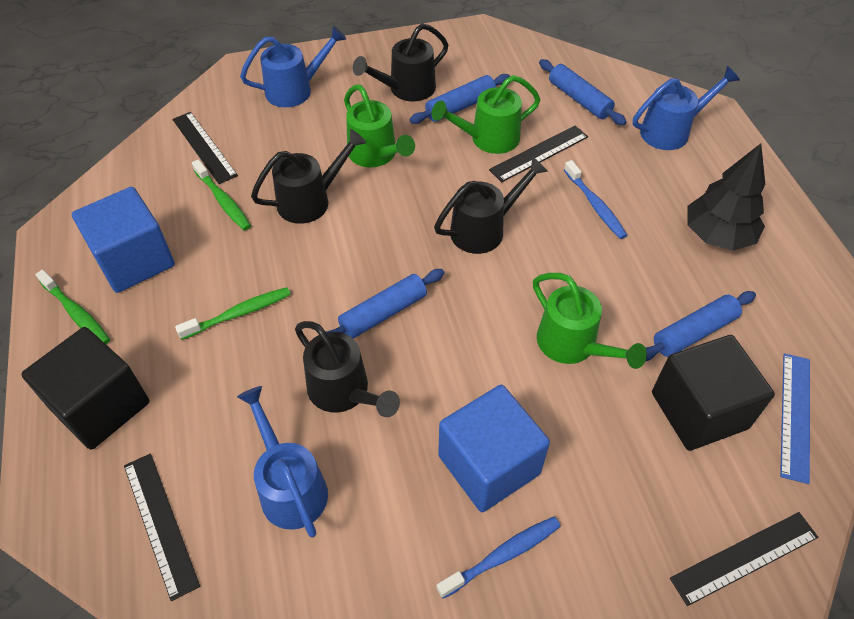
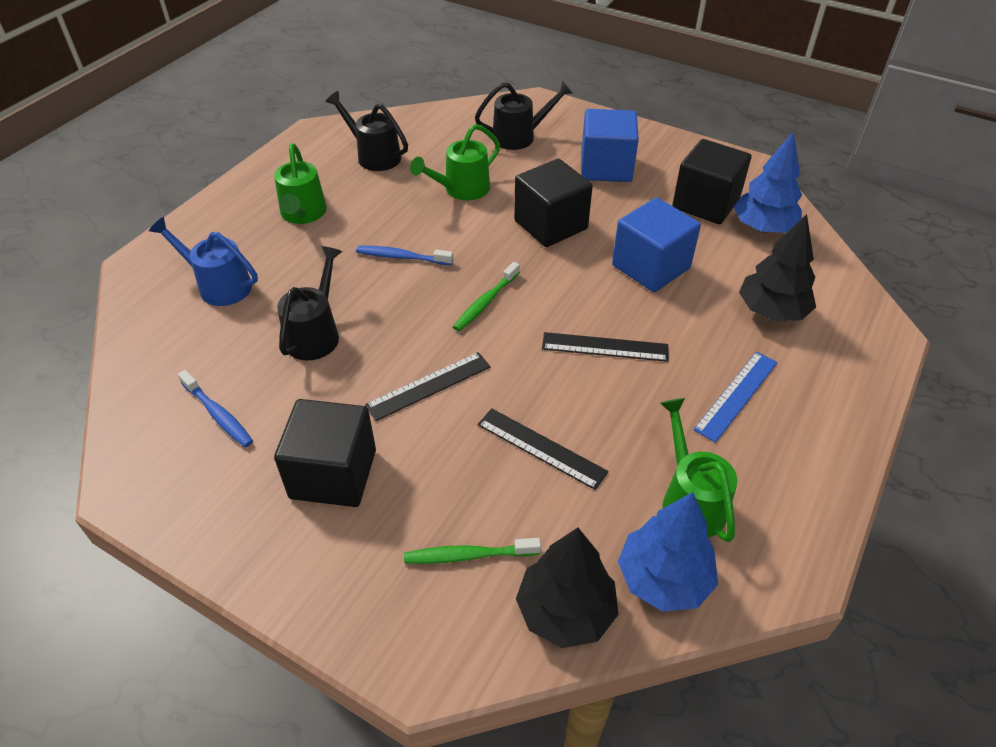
black cube: [21,327,149,450] [652,335,775,451] = 2 -> [274,399,376,507] [514,159,593,247] [672,139,751,224] = 3
black ruler: [124,453,200,601] [172,112,238,184] [489,126,588,182] [670,512,818,606] = 4 -> [365,352,490,421] [477,408,609,490] [542,332,668,362] = 3
black tree: [688,143,765,250] = 1 -> [516,527,619,648] [739,214,816,321] = 2
black watering can: [251,129,366,224] [295,321,400,417] [353,23,448,101] [434,157,548,254] = 4 -> [277,246,342,360] [325,91,408,171] [475,80,573,150] = 3
blue rolling pin: [326,269,445,339] [409,74,510,124] [539,59,626,125] [645,291,756,361] = 4 -> none = 0
blue tree: none = 0 -> [618,492,718,612] [734,131,802,233] = 2
blue watering can: [237,386,328,538] [240,26,346,107] [633,66,740,150] = 3 -> [149,217,258,306] = 1
green toothbrush: [35,270,110,344] [175,287,291,340] [192,160,251,230] = 3 -> [404,538,541,564] [453,262,520,331] = 2

